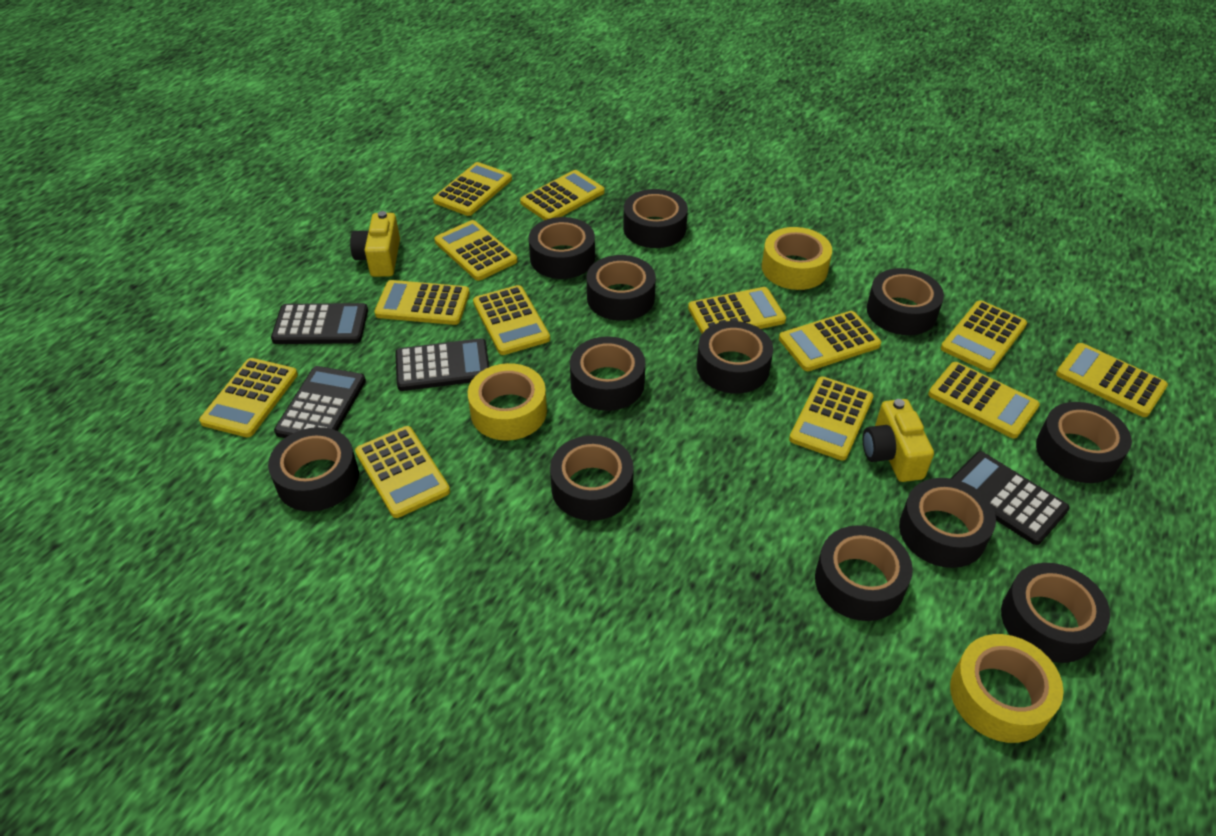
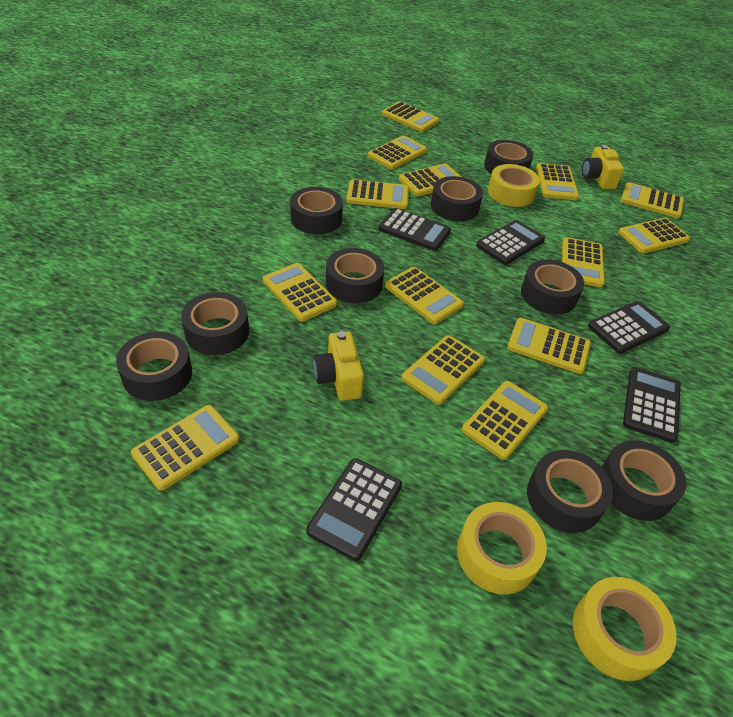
black calculator: [271,303,368,344] [274,366,366,438] [395,338,489,391] [950,451,1069,545] = 4 -> [306,458,402,561] [378,208,451,251] [476,220,545,265] [588,301,670,354] [623,367,681,443] = 5
black tape: [268,427,359,512] [529,217,595,279] [550,435,634,521] [570,336,645,411] [587,255,656,321] [623,189,688,248] [697,321,773,394] [815,525,913,621] [867,268,944,335] [899,478,996,568] [1001,563,1110,663] [1036,402,1132,483] = 12 -> [116,332,192,401] [181,292,249,355] [290,187,343,234] [326,248,385,303] [431,176,483,221] [484,140,533,174] [521,260,584,314] [527,450,613,533] [602,440,686,521] = 9
yellow calculator: [199,358,298,438] [355,426,450,518] [374,280,470,325] [433,162,512,216] [434,220,517,281] [473,285,550,355] [520,170,605,220] [688,287,786,334] [779,311,881,371] [789,376,873,461] [928,362,1040,438] [941,300,1027,372] [1056,343,1168,417] = 13 -> [131,405,239,491] [263,263,337,322] [346,179,409,209] [368,135,427,170] [382,102,439,132] [385,267,464,324] [399,164,461,196] [401,335,485,405] [462,381,548,460] [507,318,591,374] [536,163,579,200] [562,237,605,287] [618,218,690,254] [621,182,684,218] = 14

